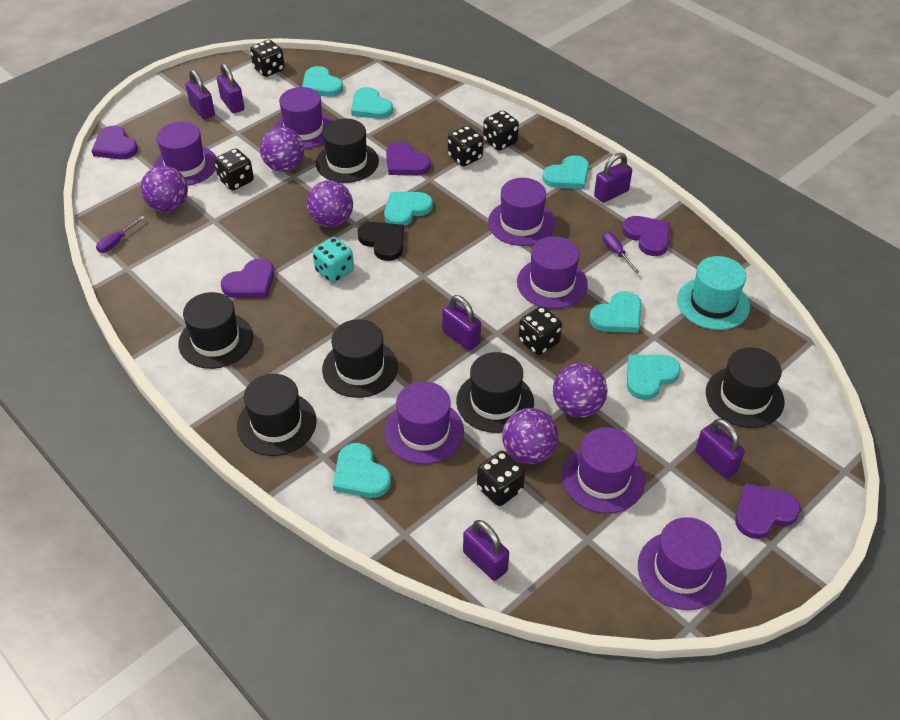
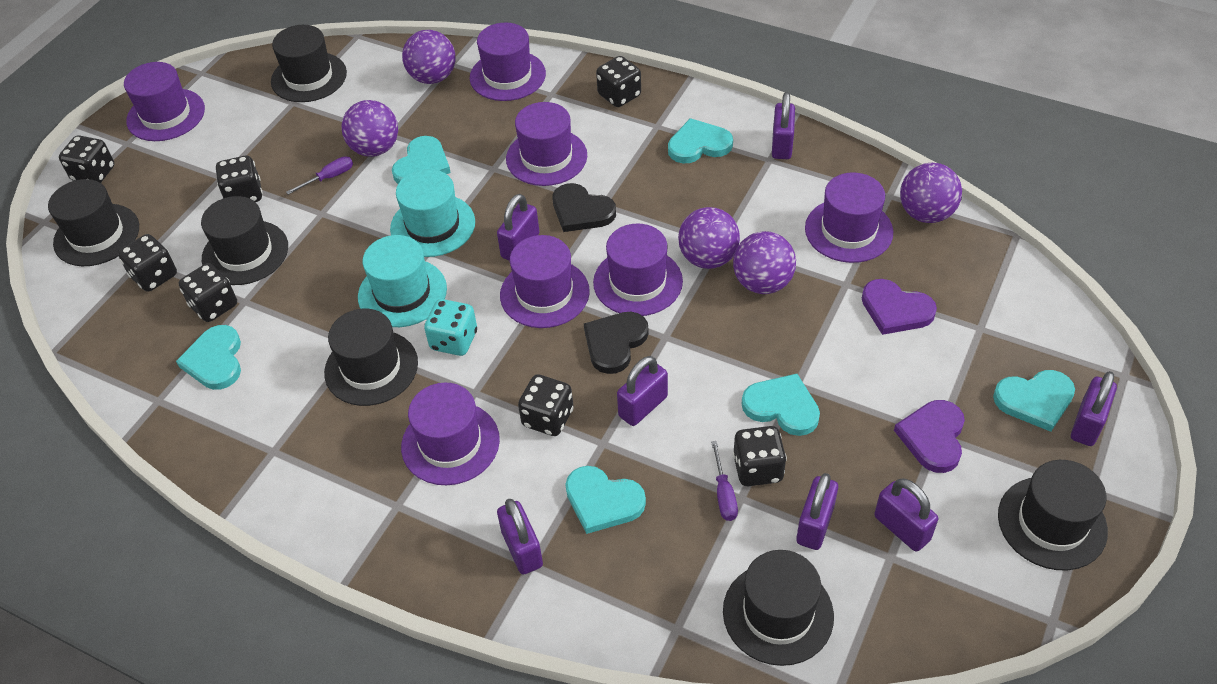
black dice: [214,149,254,190] [250,40,285,77] [448,126,483,166] [477,451,525,506] [483,111,519,151] [518,306,562,355] = 6 -> [59,135,114,183] [118,234,177,292] [179,263,237,322] [216,156,263,202] [518,374,573,436] [596,56,641,107] [733,426,787,486] = 7
black heart: [358,222,404,261] = 1 -> [553,183,616,232] [584,312,649,374] = 2
purple heart: [92,126,138,160] [221,259,274,298] [386,142,431,175] [622,216,670,256] [735,483,801,539] = 5 -> [862,279,937,335] [894,400,965,473] = 2
purple padlock: [185,69,215,119] [217,63,245,113] [442,295,481,351] [463,520,509,581] [594,153,632,203] [695,419,745,479] = 6 -> [497,194,540,261] [497,499,543,575] [617,356,668,426] [772,92,795,159] [796,473,838,550] [874,479,938,552] [1071,371,1117,446] = 7
turquoise hat: [677,256,750,330] = 1 -> [358,235,447,327] [390,169,475,257] = 2
turquoise heart: [302,66,343,97] [333,443,391,498] [351,87,393,119] [384,192,433,226] [542,155,589,189] [589,291,642,333] [627,355,681,400] = 7 -> [176,325,241,390] [392,136,451,184] [565,466,646,534] [668,118,733,163] [742,374,820,436] [993,370,1075,432] = 6

